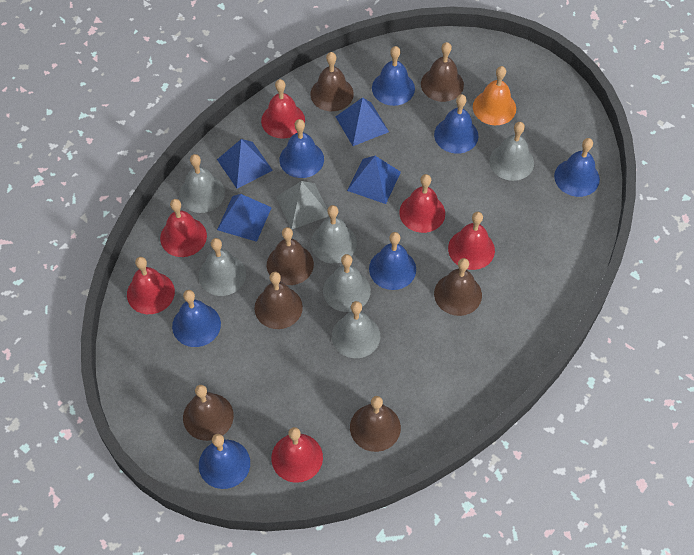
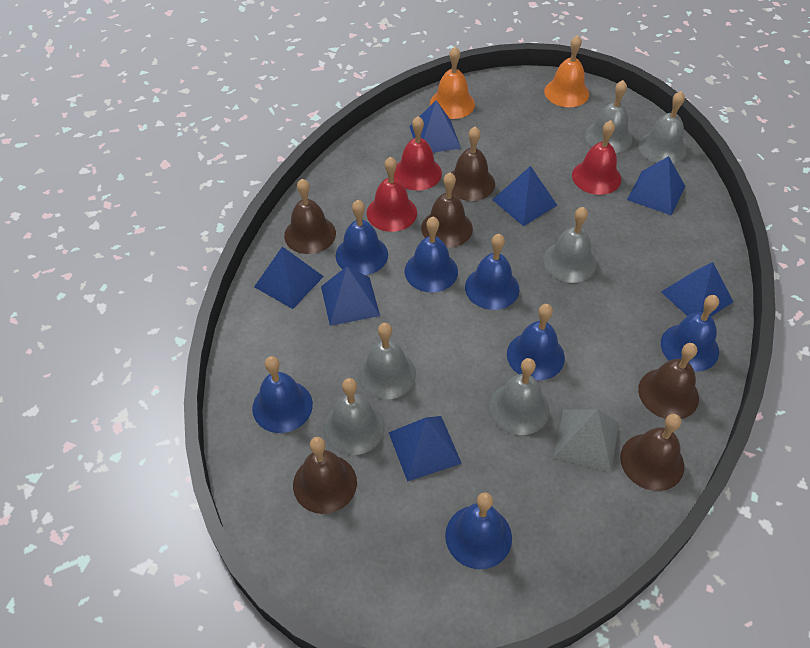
blue pyramid: [217,139,273,189] [217,194,272,242] [335,98,389,146] [347,156,401,204] = 4 -> [254,246,324,309] [321,266,380,326] [389,416,462,482] [409,100,461,153] [492,166,557,226] [627,156,685,216] [661,262,733,316] = 7
brown bell: [183,385,234,441] [254,272,303,329] [267,227,314,285] [310,52,354,111] [350,396,401,452] [421,42,464,102] [434,258,482,316] = 7 -> [284,179,336,254] [293,437,357,514] [421,173,473,248] [451,127,495,201] [620,414,684,491] [638,343,699,419] = 6
orange bell: [473,66,516,125] = 1 -> [430,47,475,119] [544,35,589,107] = 2
red bell: [127,257,175,314] [160,199,207,257] [261,79,305,139] [271,427,323,483] [399,174,445,233] [448,212,495,270] = 6 -> [367,157,417,232] [394,116,442,190] [572,120,621,195] = 3

